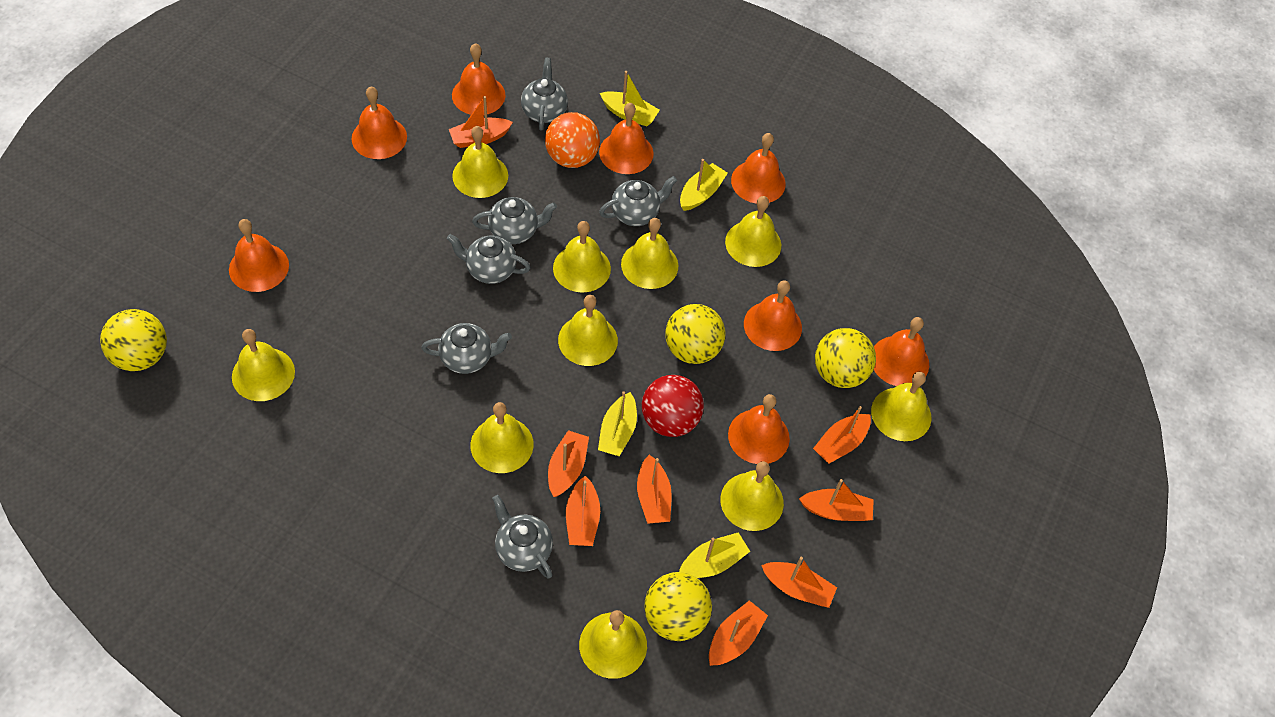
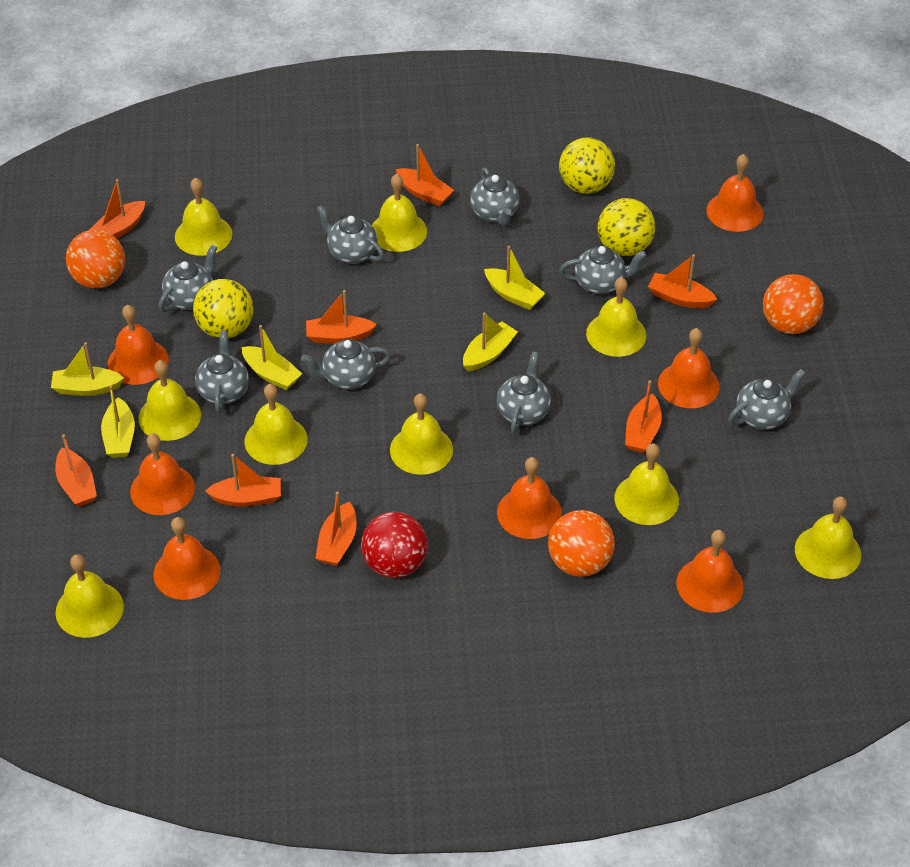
grey teapot: [421,323,512,374] [447,234,531,284] [472,197,557,244] [492,495,553,579] [521,58,568,131] [599,176,677,226] = 6 -> [158,245,218,312] [195,331,249,413] [301,339,391,389] [317,205,384,264] [470,168,519,226] [497,352,551,433] [559,246,647,294] [728,369,806,430] = 8
orange ball: [545,112,600,168] = 1 -> [66,230,125,288] [548,510,615,577] [763,274,824,334] = 3
orange bell: [229,219,289,292] [352,87,407,159] [452,43,506,115] [599,103,654,174] [728,394,790,464] [731,133,786,204] [744,280,802,351] [874,317,929,386] = 8 -> [108,305,169,385] [130,434,195,515] [154,517,220,600] [497,457,562,539] [658,328,720,408] [676,530,744,613] [706,154,763,232] = 7
yellow ball: [100,309,167,371] [644,572,712,641] [665,304,725,364] [815,328,876,388] = 4 -> [193,279,254,338] [559,137,615,194] [598,198,655,256] = 3
yellow bell: [232,329,295,401] [452,126,508,198] [471,402,534,473] [553,221,611,293] [558,295,618,366] [579,610,647,679] [621,218,678,289] [720,461,784,531] [725,196,781,267] [871,372,931,441] = 10 -> [56,554,124,638] [138,360,201,441] [175,177,232,256] [245,384,308,465] [372,174,427,252] [390,393,453,475] [586,277,646,357] [614,443,679,525] [795,496,861,579] = 9
yellow boat: [598,391,637,456] [600,71,660,126] [679,532,750,578] [680,159,728,211] = 4 -> [51,342,124,396] [101,385,135,458] [242,325,302,390] [463,312,518,372] [484,246,546,310] = 5

